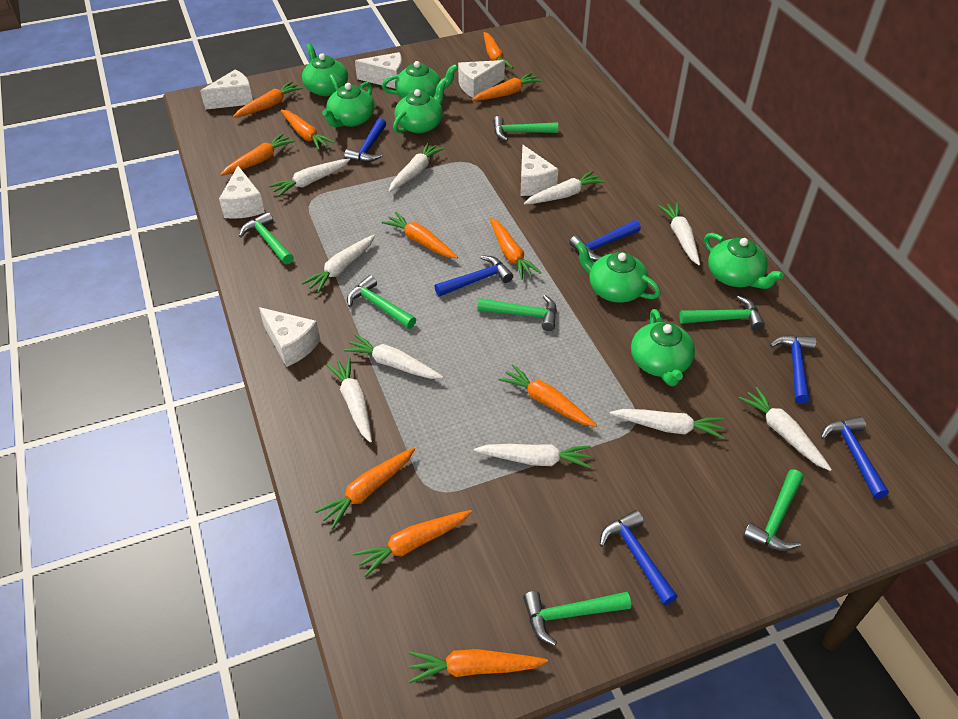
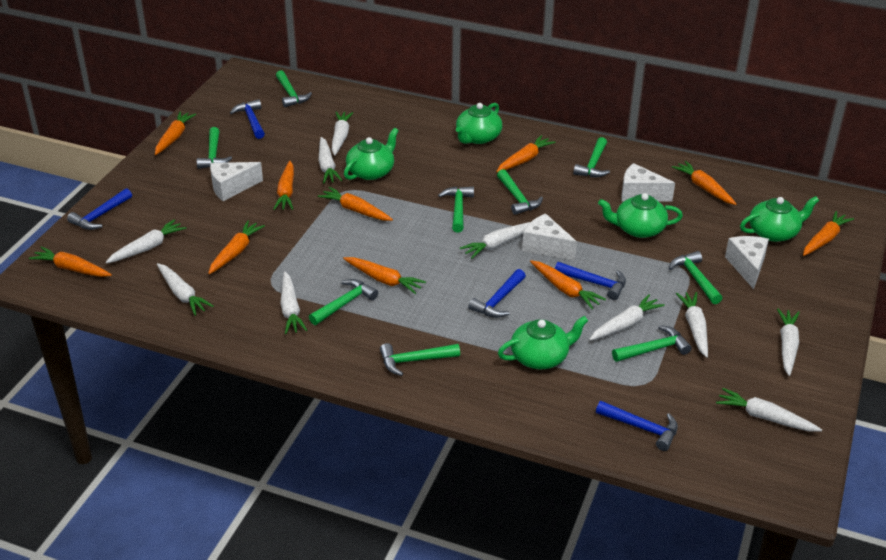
blue hammer: [344,118,386,162] [434,255,513,296] [569,220,641,261] [600,510,678,605] [770,335,816,404] [821,416,889,499] = 6 -> [67,188,132,230] [230,99,265,139] [468,269,526,318] [555,262,626,300] [596,401,678,451] = 5
green hammer: [239,212,294,264] [347,275,416,329] [478,295,557,331] [493,116,558,141] [523,591,631,646] [679,296,765,331] [743,470,803,551] = 7 -> [197,127,232,169] [276,70,312,107] [309,279,378,325] [380,343,460,376] [438,187,474,232] [497,169,543,215] [573,137,610,177] [612,325,692,362] [669,251,722,304] = 9
green teapot: [302,43,348,96] [322,82,375,127] [382,61,458,98] [393,79,446,133] [575,242,661,303] [631,309,695,386] [704,233,784,289] = 7 -> [344,128,399,180] [456,103,502,144] [498,316,588,369] [598,193,683,238] [740,196,819,242] = 5
orange carrot: [220,133,295,176] [233,81,303,118] [281,109,335,150] [315,447,415,529] [353,510,472,577] [382,212,458,259] [409,649,548,683] [472,73,542,101] [483,32,513,70] [490,218,541,280] [499,364,597,427] = 11 -> [29,247,112,277] [155,111,196,155] [208,220,265,274] [273,161,294,210] [318,187,393,221] [343,257,426,294] [496,135,555,172] [530,260,606,309] [672,161,736,205] [803,211,854,256] = 10
white cheese: [200,69,253,110] [219,166,265,219] [259,307,320,367] [355,52,402,89] [458,60,505,98] [520,145,558,196] = 6 -> [210,162,263,201] [522,213,577,260] [621,163,675,202] [725,236,769,289] = 4

